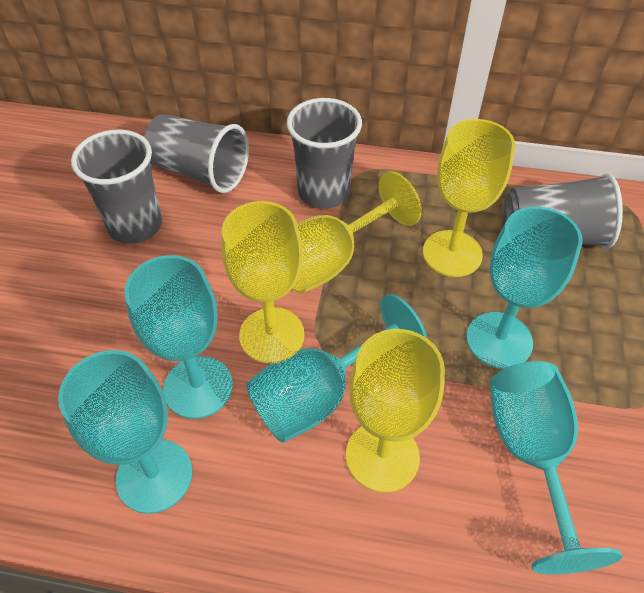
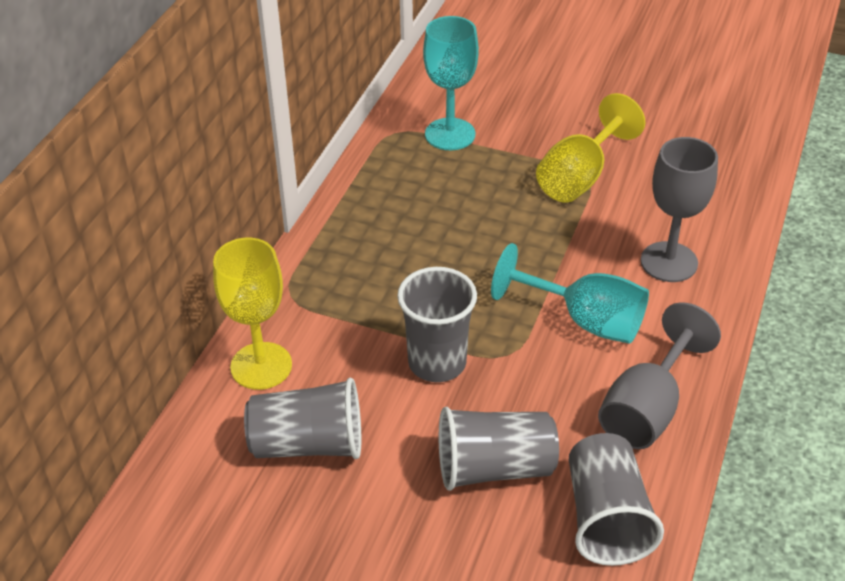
grey goblet: none = 0 -> [598,302,721,449] [641,137,718,282] = 2
turquoise goblet: [58,350,192,514] [125,255,233,419] [246,294,427,443] [466,206,582,369] [490,361,622,574] = 5 -> [423,16,479,150] [491,243,649,344] = 2
yellow goblet: [222,201,305,364] [292,171,422,294] [346,329,445,493] [423,119,515,277] = 4 -> [213,238,292,390] [536,93,645,203] = 2

